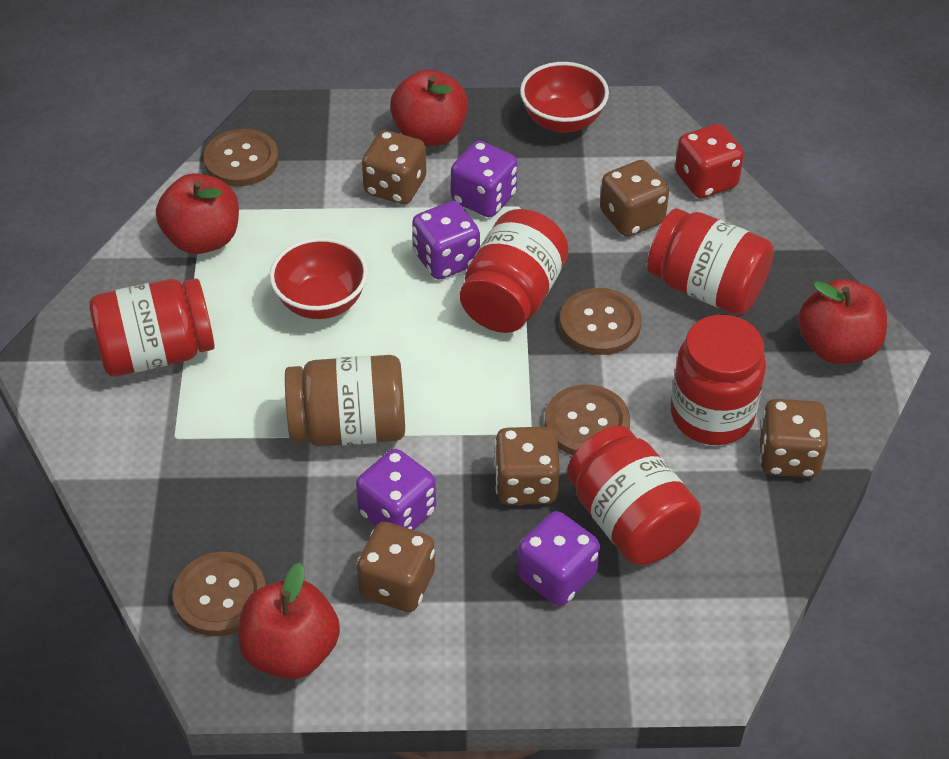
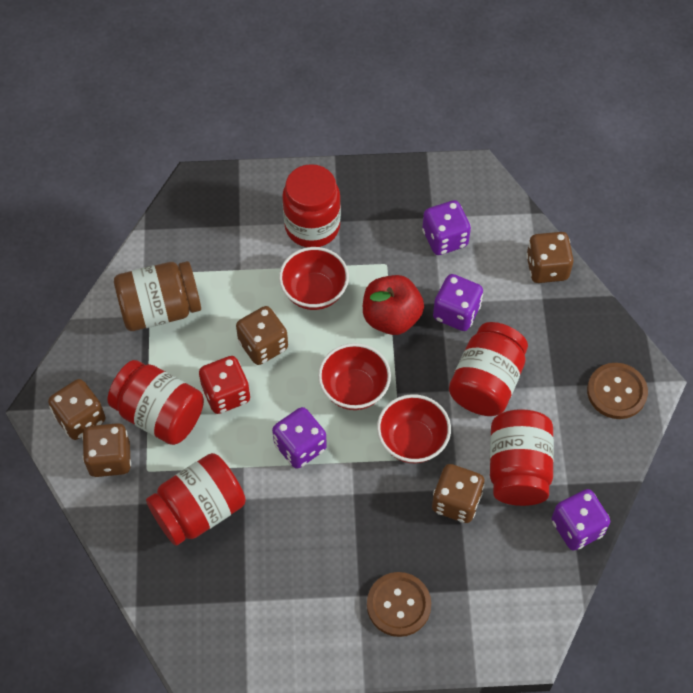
brown button: [173,552,266,636] [203,129,279,186] [545,385,630,455] [560,288,641,355] = 4 -> [367,572,431,637] [587,363,648,419] = 2
red apple: [156,173,239,254] [238,563,340,679] [390,69,468,146] [798,279,887,364] = 4 -> [363,275,424,335] = 1
red bowl: [269,237,368,319] [520,62,609,133] = 2 -> [279,247,349,310] [318,343,391,410] [377,394,451,463] = 3

